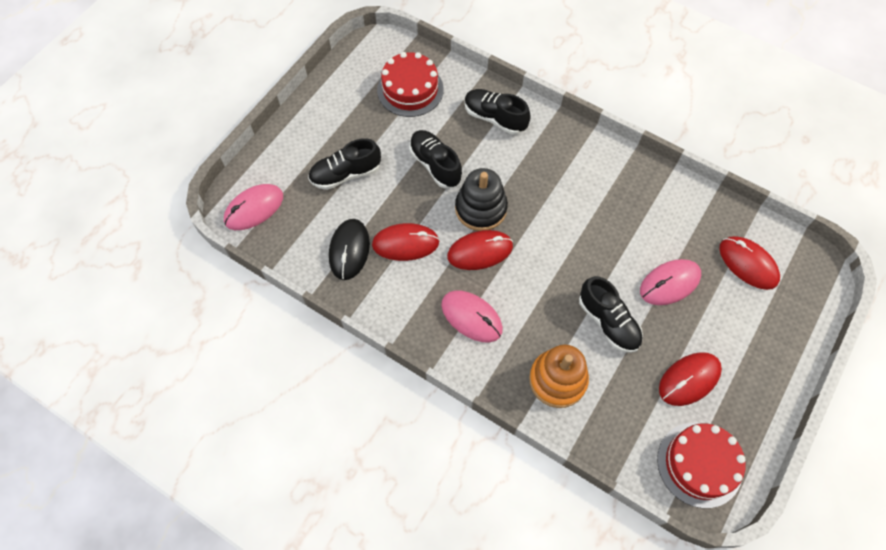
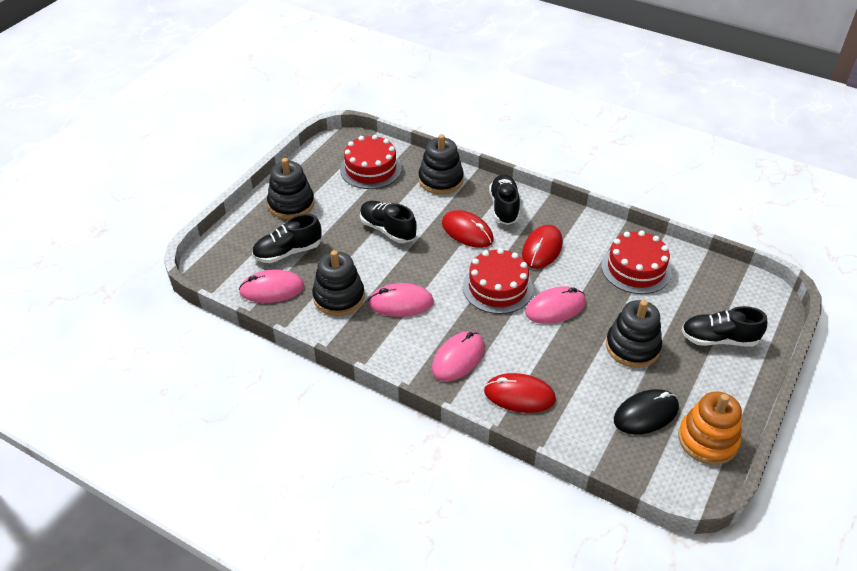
black stacking toy: [455,168,508,231] = 1 -> [267,158,315,219] [312,250,364,316] [419,134,464,194] [606,300,662,368] = 4
pink mouse: [224,184,283,230] [441,290,503,342] [640,259,701,305] = 3 -> [239,269,304,303] [368,283,434,317] [432,331,485,381] [525,286,586,324] = 4
red cake: [377,52,444,117] [657,423,746,508] = 2 -> [340,135,402,189] [463,248,533,314] [601,231,672,294] = 3
red mouse: [372,223,440,261] [447,230,513,270] [659,352,722,406] [719,236,780,290] = 4 -> [442,210,494,248] [484,373,556,413] [522,225,563,269] = 3

